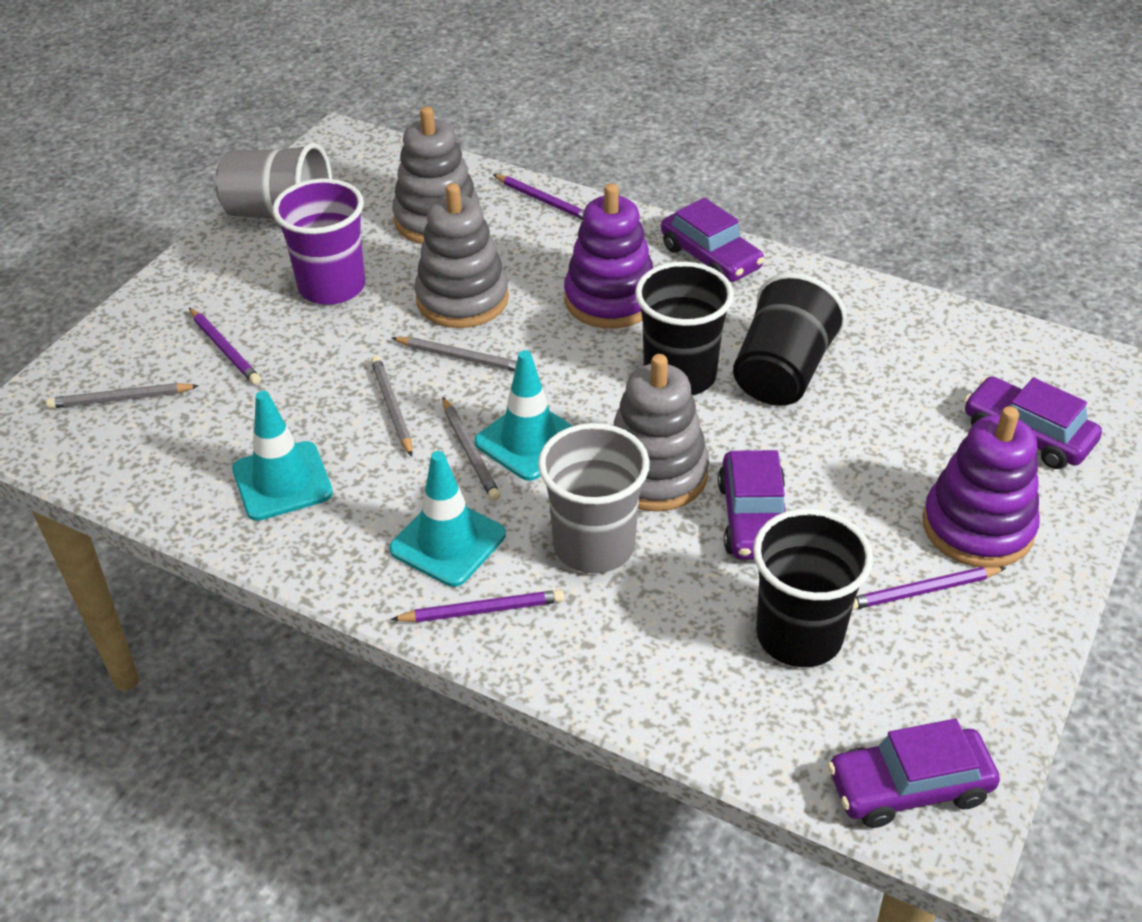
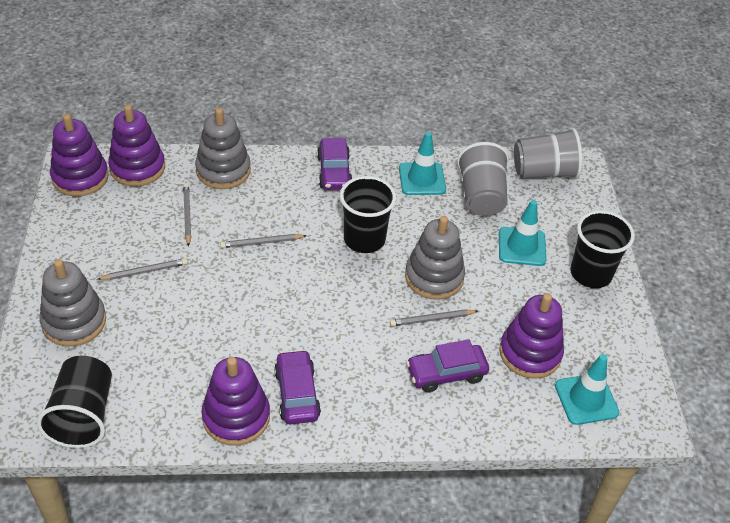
purple car: [661,198,764,282] [718,450,786,560] [828,719,1000,828] [964,376,1102,469] = 4 -> [274,350,321,424] [317,138,353,190] [406,339,489,393] = 3
purple cup: [273,179,365,305] = 1 -> none = 0
purple pencil: [189,308,261,385] [391,590,564,623] [493,174,584,220] [852,567,1006,610] = 4 -> none = 0
purple stacking toy: [564,183,653,329] [922,406,1040,567] = 2 -> [50,114,109,196] [108,105,165,187] [201,357,270,446] [499,293,564,379] = 4

